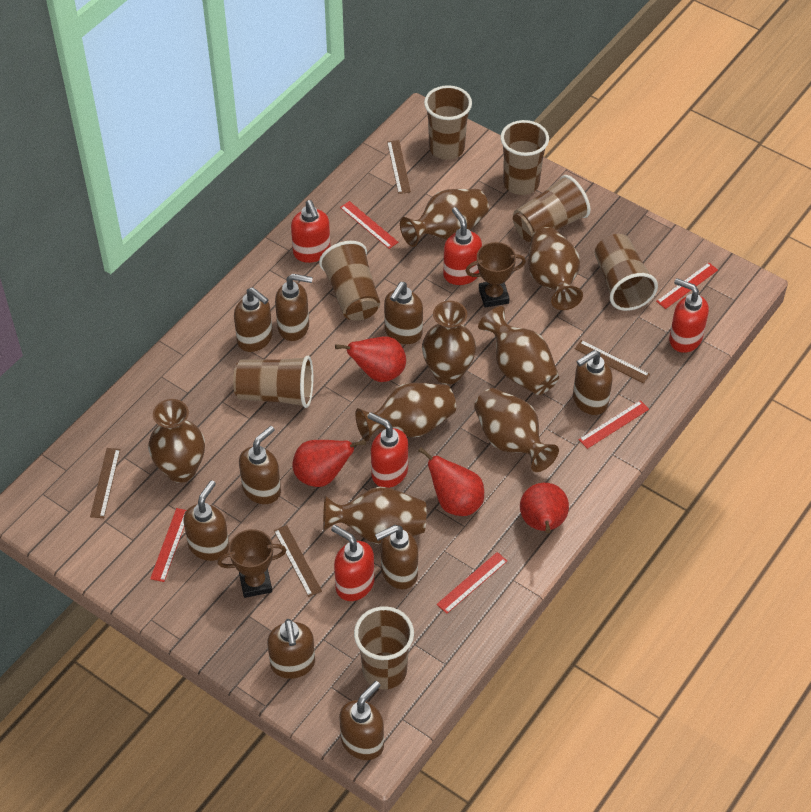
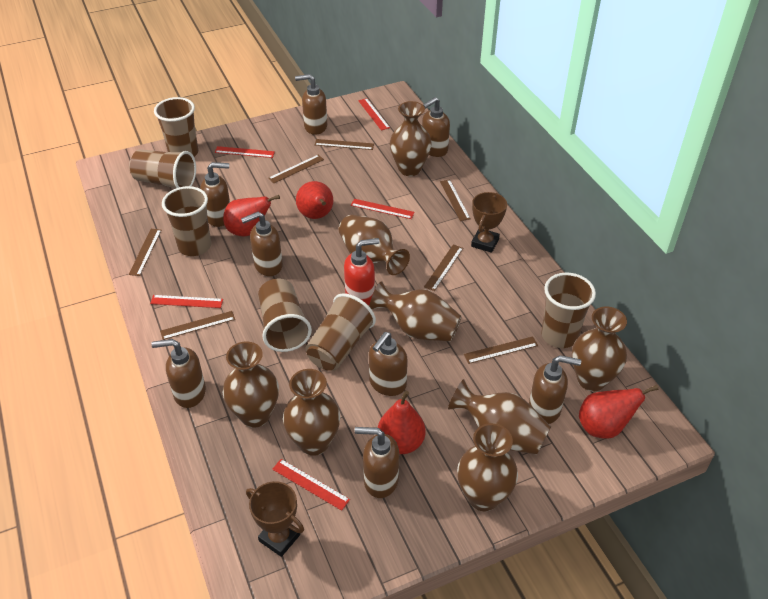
brown cup: [233,356,313,408] [319,241,380,321] [354,606,414,690] [424,85,472,160] [500,120,549,195] [513,175,590,243] [595,234,658,311] = 7 -> [129,149,196,189] [154,97,198,157] [162,186,211,256] [258,279,312,352] [305,293,376,371] [541,272,596,348] = 6
brown ruler: [90,448,120,518] [274,525,322,597] [387,140,411,194] [575,340,650,383] = 4 -> [129,229,161,276] [160,311,235,340] [268,155,324,183] [315,139,374,150] [424,244,463,291] [440,180,471,221] [464,336,538,364] = 7
brown soap dispenser: [183,480,229,561] [234,287,273,352] [239,426,281,504] [267,619,315,679] [275,274,313,341] [339,681,384,760] [375,525,418,589] [384,282,423,344] [573,350,613,415] = 9 -> [152,339,206,408] [200,162,230,227] [241,212,283,276] [295,74,327,135] [355,427,399,498] [369,332,408,396] [422,97,450,157] [529,355,581,424] = 8
red soap dispenser: [291,200,331,263] [331,525,374,601] [368,412,408,488] [443,207,482,285] [669,278,709,353] = 5 -> [344,238,380,306] = 1

